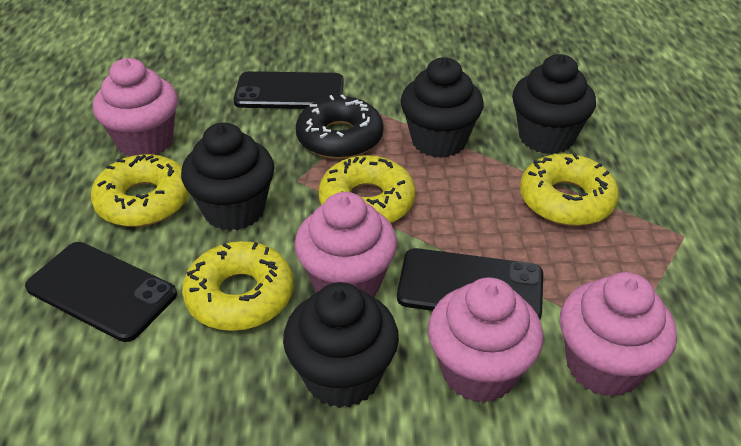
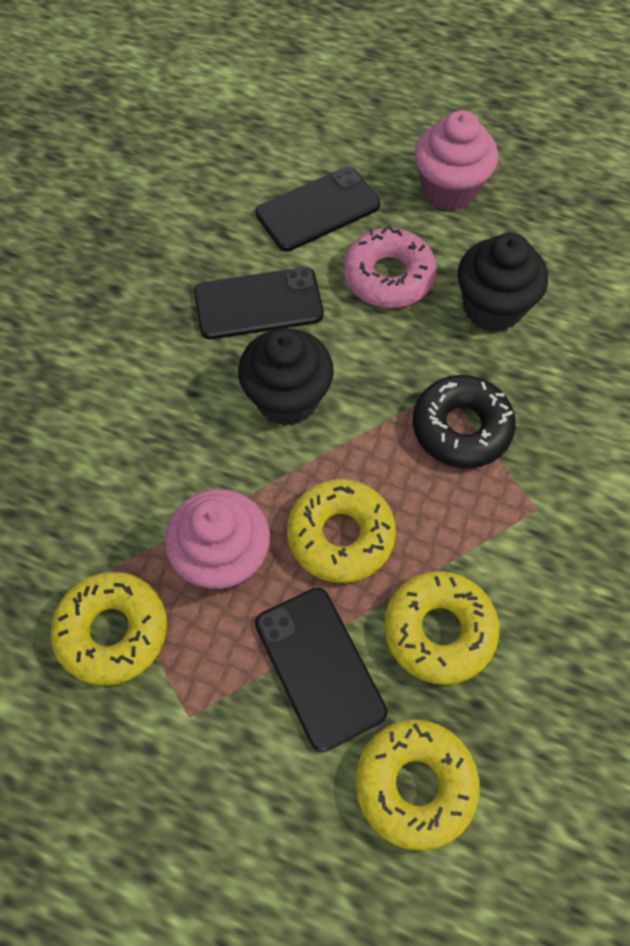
black cupcake: [181,122,274,231] [283,282,399,408] [400,57,484,158] [512,54,596,154] = 4 -> [238,328,334,426] [458,233,548,332] = 2
pink cupcake: [93,58,178,157] [295,192,397,297] [428,277,544,403] [560,272,677,397] = 4 -> [165,489,270,591] [415,110,498,211] = 2
pink donut: none = 0 -> [343,225,437,308] = 1

